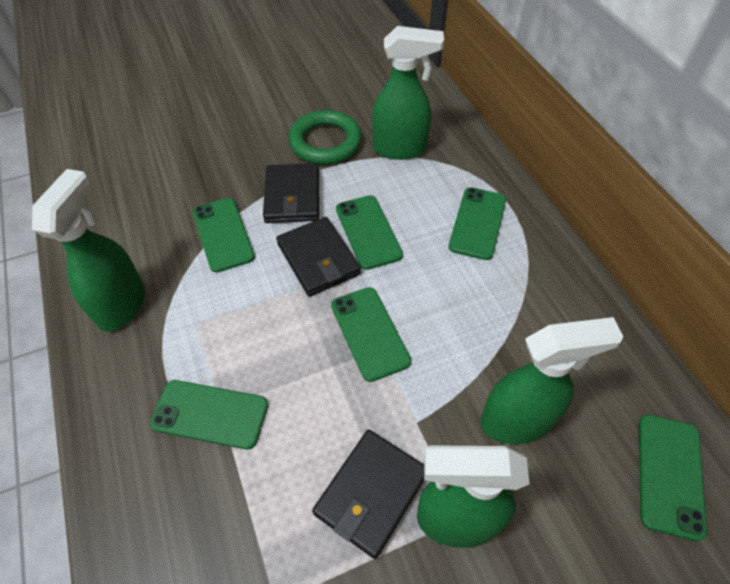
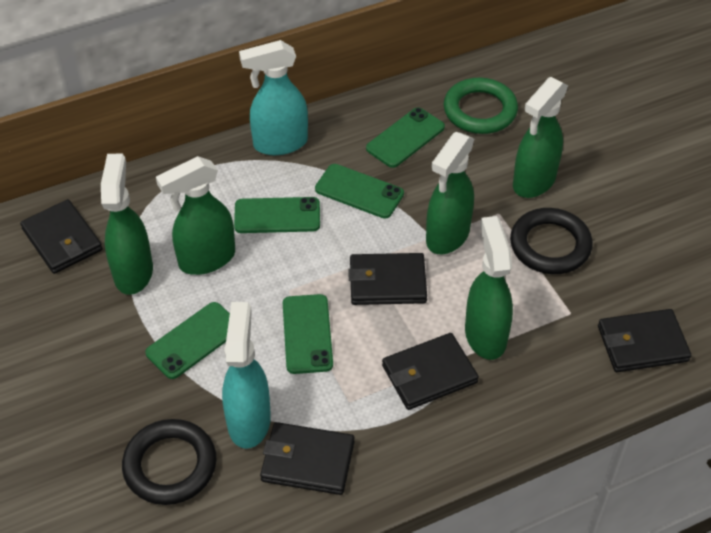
black ring: none = 0 -> [122,419,216,505] [510,208,593,274] = 2
black wallet: [263,163,319,223] [276,217,361,297] [312,430,424,559] = 3 -> [20,199,103,274] [260,422,354,495] [348,253,427,305] [382,333,479,410] [598,309,691,372] = 5
green phone: [150,380,268,449] [193,198,255,273] [331,287,411,382] [336,195,403,270] [449,187,506,260] [639,414,707,541] = 6 -> [145,302,230,379] [234,197,320,233] [283,294,333,374] [315,164,404,219] [366,108,445,168] = 5
green spray bottle: [32,169,145,331] [372,26,444,160] [417,445,530,548] [480,317,624,444] = 4 -> [101,154,153,295] [156,156,235,275] [426,132,474,254] [465,216,513,360] [513,77,568,198] = 5
turquoise spray bottle: none = 0 -> [222,302,271,449] [239,40,308,155] = 2

